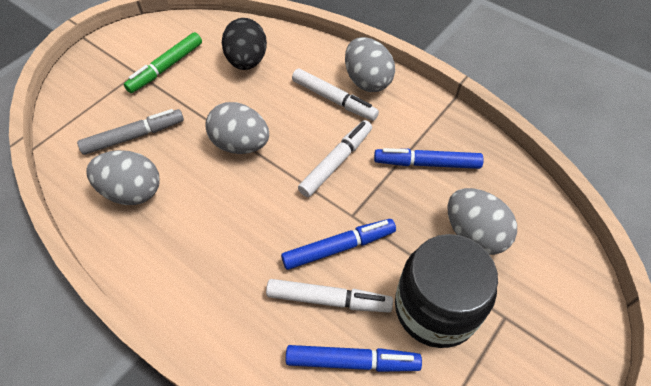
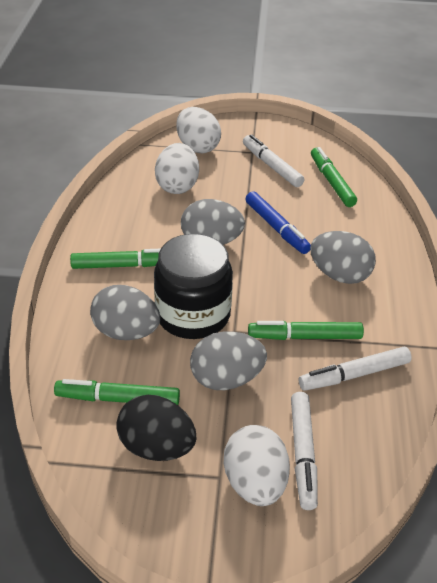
blue marker: [281,219,396,270] [286,345,422,372] [374,148,484,169] = 3 -> [246,191,311,254] = 1
green marker: [124,32,202,93] = 1 -> [54,379,180,405] [70,249,161,269] [248,321,364,340] [311,147,357,207] = 4
grey marker: [77,109,184,155] = 1 -> none = 0
white egg: none = 0 -> [155,143,199,194] [176,107,221,154] [224,425,290,506] = 3

